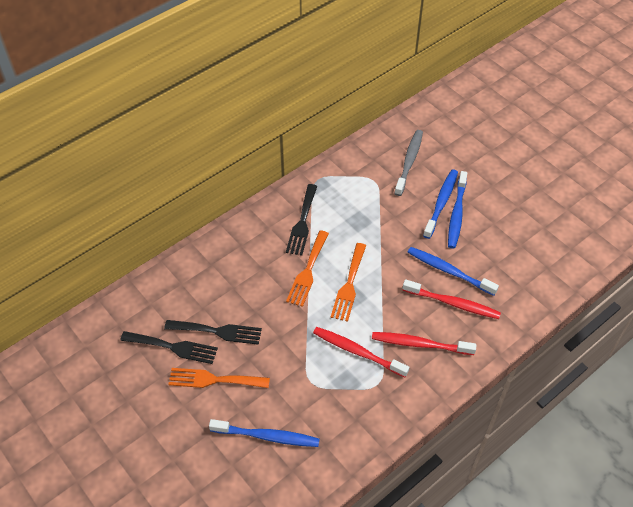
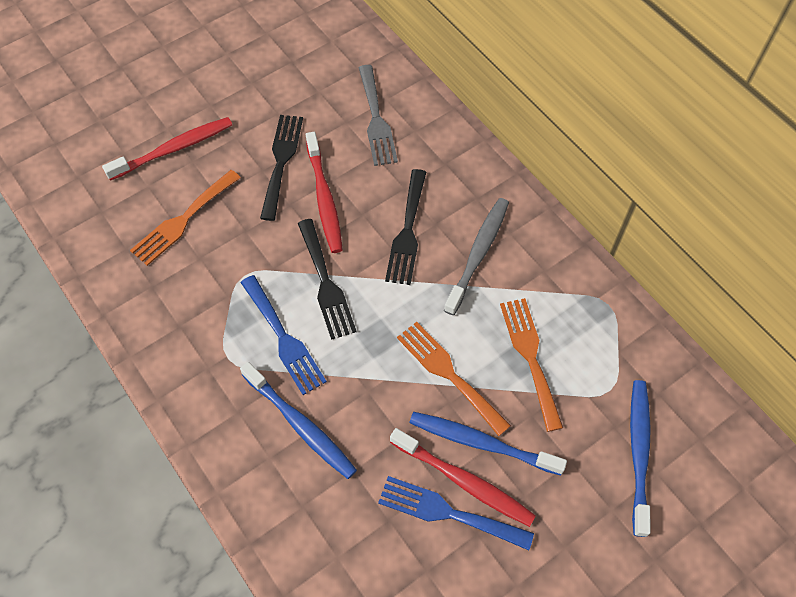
blue fork: none = 0 -> [241,275,327,395] [378,476,534,550] = 2
blue toothbrush: [209,419,320,447] [408,247,499,296] [423,169,458,239] [448,171,467,249] = 4 -> [240,362,357,479] [409,412,567,475] [630,380,651,537] = 3
grey fork: none = 0 -> [359,65,398,166] = 1

